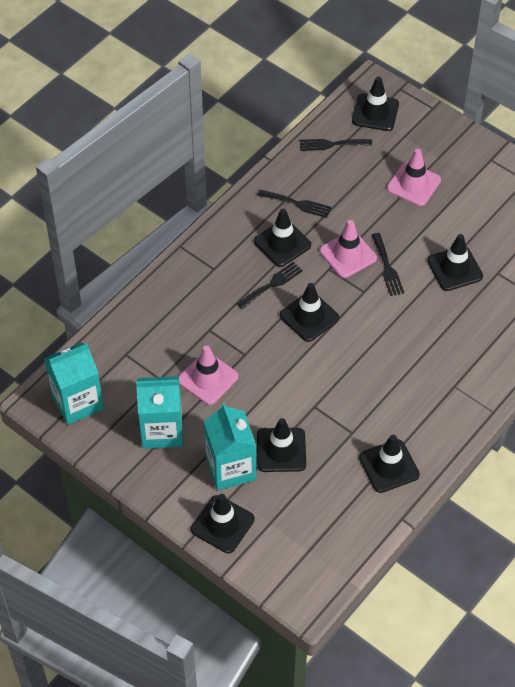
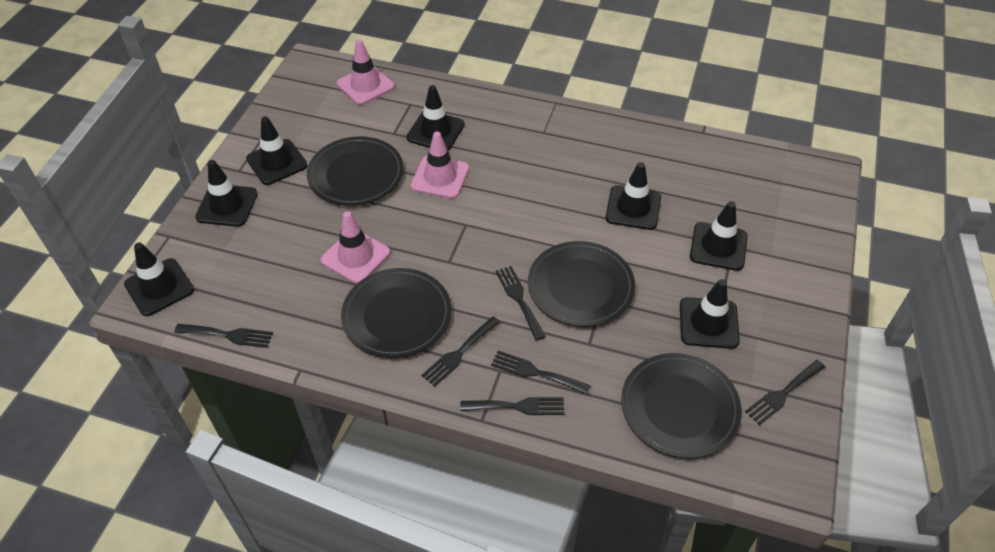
black fork: [237,262,303,309] [258,189,331,218] [299,139,372,151] [372,233,404,296] = 4 -> [174,324,273,348] [421,316,501,387] [460,397,564,415] [491,350,591,395] [496,266,546,341] [745,360,826,425] = 6
black plate: none = 0 -> [307,136,404,206] [341,268,451,358] [528,241,635,327] [621,353,742,458] = 4
turquoise carton: [44,342,104,425] [136,376,183,449] [204,403,256,491] = 3 -> none = 0

